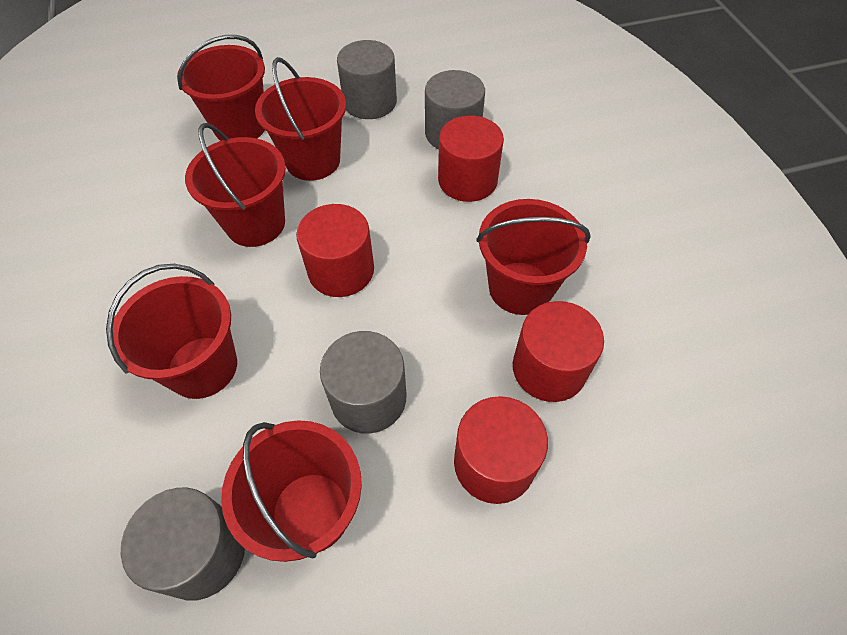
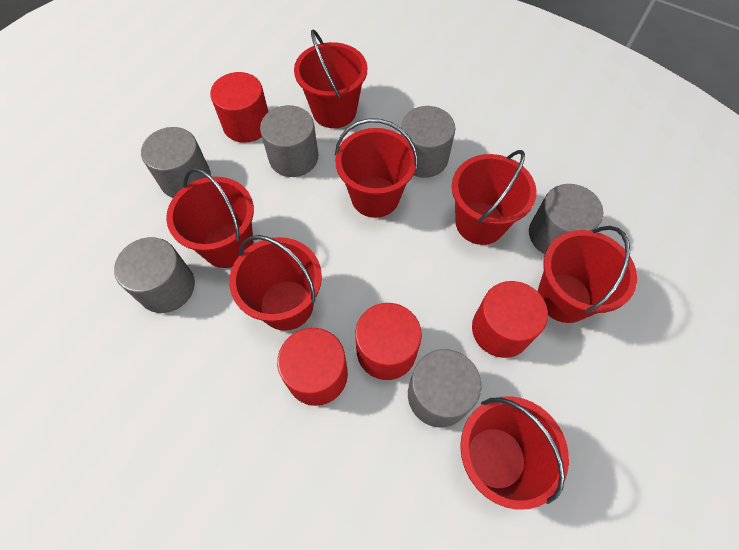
grey cylinder: [121,488,245,601] [320,331,406,434] [337,40,397,119] [425,70,485,149] = 4 -> [114,237,195,313] [141,127,211,198] [260,105,318,177] [401,106,455,178] [408,349,481,428] [529,184,603,254] = 6
red bucket: [106,264,237,399] [177,35,265,141] [185,123,286,247] [221,420,362,562] [255,57,346,181] [476,199,591,315] = 6 -> [166,168,254,268] [229,235,322,331] [294,29,367,128] [335,118,418,218] [452,150,536,245] [460,396,569,510] [537,226,637,323] = 7

